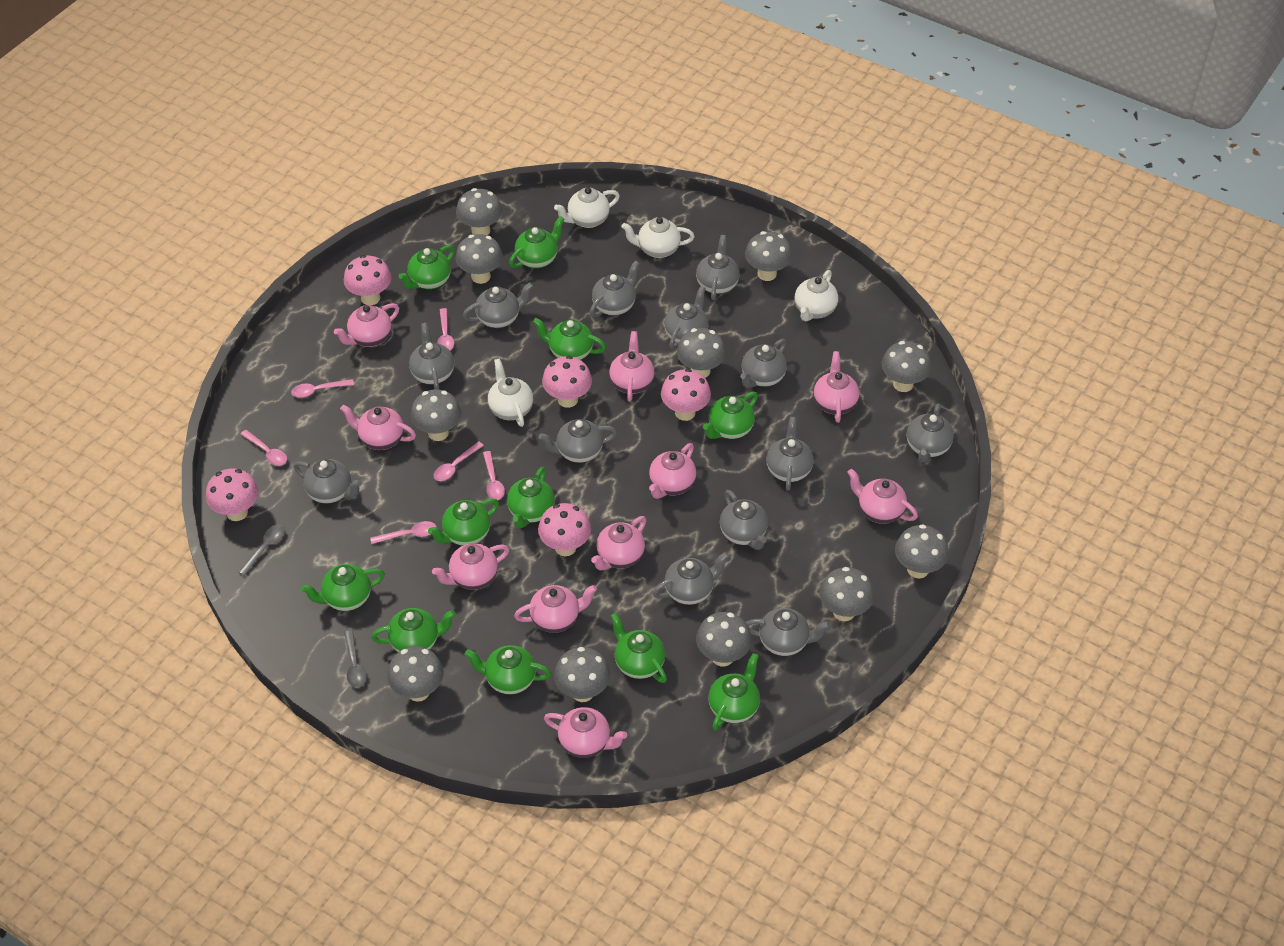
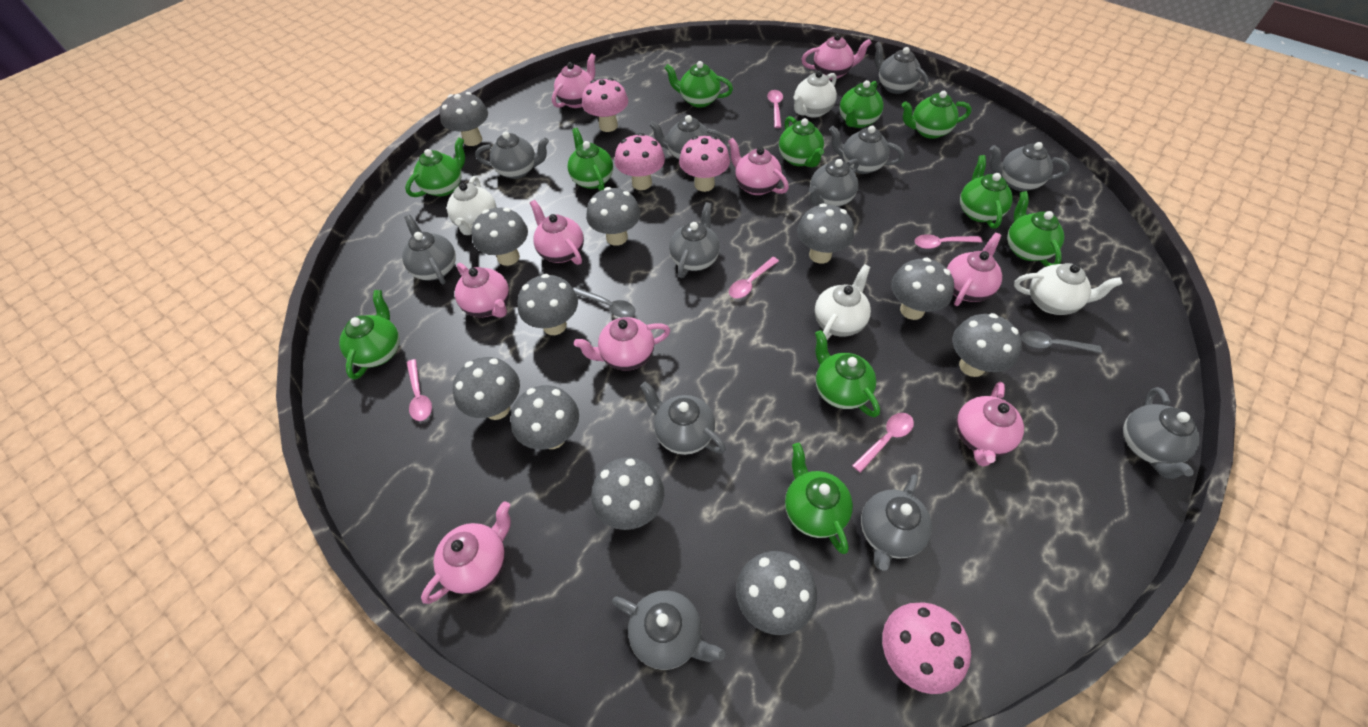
grey teapot: [294,459,362,504] [409,323,454,390] [463,282,533,328] [539,419,617,463] [590,261,640,317] [652,552,729,605] [664,286,709,349] [696,235,740,300] [720,490,768,550] [740,339,787,388] [746,608,831,656] [766,417,813,491] [907,403,954,462] = 13 -> [402,215,456,284] [475,131,549,179] [612,590,725,670] [640,381,726,455] [649,115,725,159] [669,202,720,278] [809,159,859,207] [829,126,904,174] [861,474,932,571] [874,41,929,94] [990,142,1070,191] [1123,387,1200,479] = 12
pink mushroom: [206,469,259,521] [344,255,392,305] [538,503,591,556] [542,356,592,408] [661,369,711,421] = 5 -> [582,78,628,132] [614,133,665,190] [679,136,730,192] [882,602,971,694] = 4
pink spoon: [241,430,287,466] [291,379,354,398] [370,521,437,544] [433,441,484,481] [437,308,454,351] [483,451,505,500] = 6 -> [407,359,432,421] [729,257,779,298] [767,90,783,128] [852,413,914,473] [914,234,982,249] = 5
pink teapot: [334,303,399,347] [340,405,416,450] [432,543,509,590] [514,585,597,633] [544,707,627,758] [591,516,646,570] [609,331,655,402] [649,443,696,499] [814,351,859,423] [847,469,918,524] = 10 -> [421,501,511,604] [455,263,509,318] [530,200,584,265] [552,53,596,108] [574,317,671,371] [728,138,789,195] [802,34,872,80] [947,233,1002,306] [956,382,1024,467] = 9

